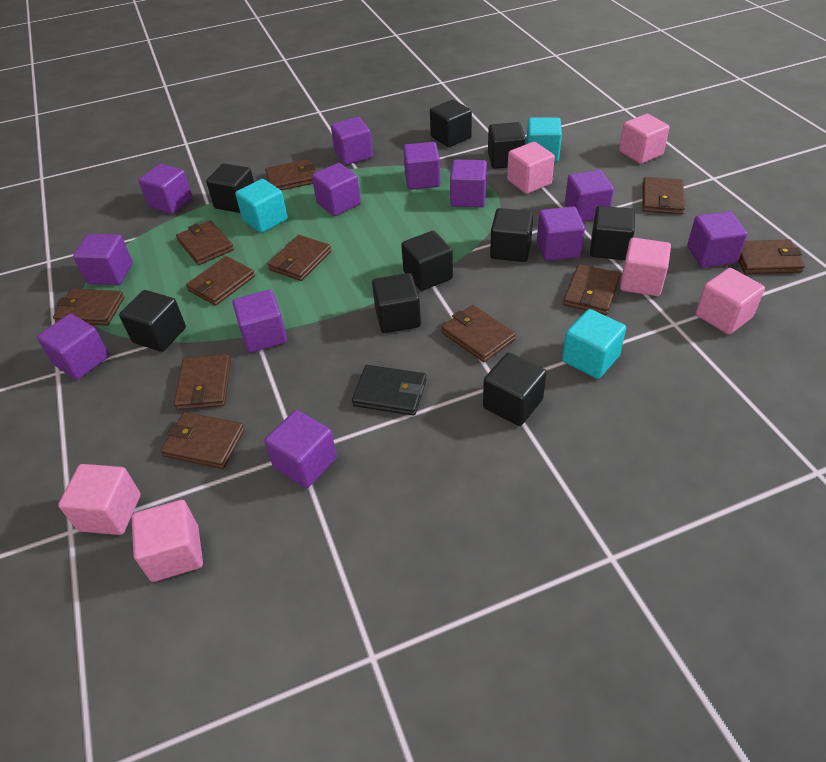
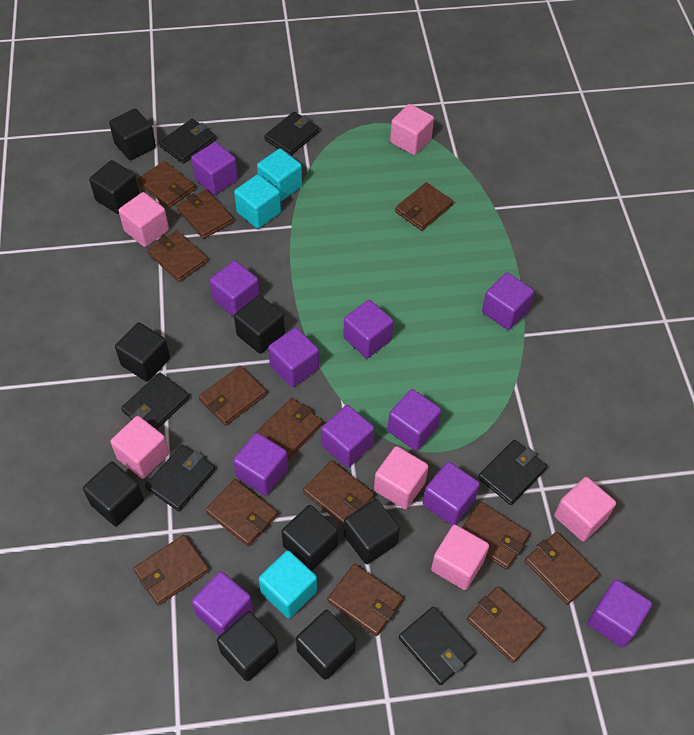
black wallet: [352,365,426,416] = 1 -> [121,373,189,429] [145,445,215,511] [159,119,216,164] [264,112,320,156] [399,606,475,685] [478,440,547,505] = 6
brown wallet: [53,289,124,326] [160,412,245,469] [174,354,231,410] [176,221,234,265] [186,256,255,306] [265,159,316,190] [268,235,331,281] [441,305,516,362] [563,264,621,315] [643,177,685,214] [738,239,805,274] = 11 -> [133,535,209,606] [137,161,196,208] [147,230,208,282] [176,189,233,239] [199,366,267,426] [205,479,278,547] [255,398,323,459] [303,460,374,526] [327,564,403,636] [395,182,453,231] [462,502,530,570] [467,586,544,663] [525,532,600,605] = 13
purple cube: [37,314,109,380] [73,234,133,285] [138,164,192,214] [232,290,287,353] [264,410,337,488] [312,163,361,216] [331,117,373,165] [403,142,440,190] [450,160,487,207] [537,207,585,261] [565,170,614,222] [687,211,747,268] = 12 -> [191,142,238,195] [192,571,253,636] [210,260,260,317] [233,433,288,496] [268,328,319,387] [321,405,374,467] [343,300,394,358] [388,389,441,451] [423,462,480,526] [482,272,534,330] [587,579,652,648] = 11

